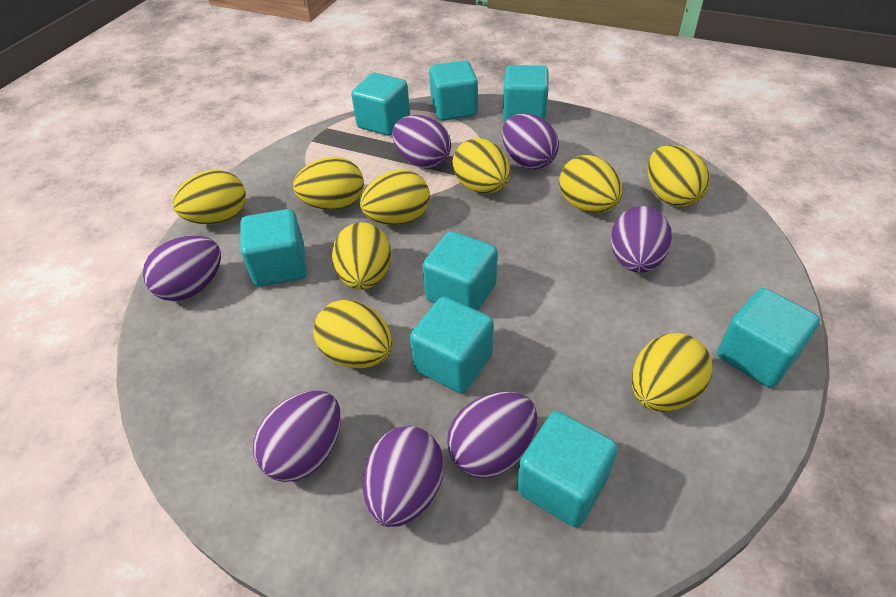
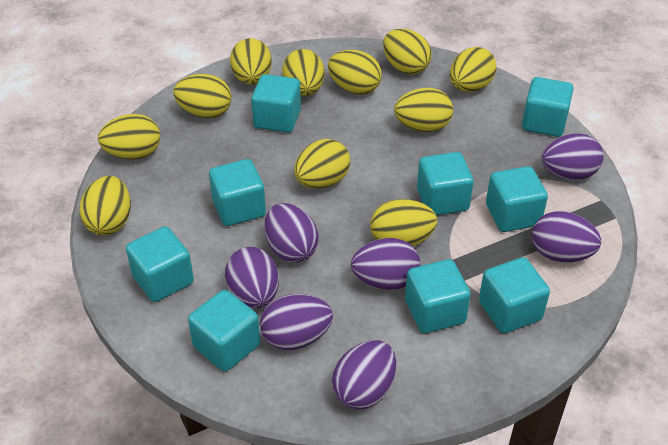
turquoise cube: [240,209,307,287] [351,73,410,136] [410,297,493,393] [422,231,497,311] [429,60,478,121] [503,65,549,122] [517,411,618,527] [717,288,820,388] = 8 -> [126,226,194,302] [188,290,260,372] [209,159,266,226] [251,74,301,133] [405,259,471,333] [417,152,474,215] [479,257,550,333] [486,166,548,232] [522,77,573,137] = 9
yellow egg: [172,169,246,225] [293,157,364,210] [314,300,393,368] [332,222,391,290] [360,170,430,225] [453,138,510,193] [559,155,623,213] [632,333,712,412] [648,145,710,207] = 9 -> [79,176,131,235] [98,114,160,159] [173,74,231,118] [230,38,272,84] [282,49,325,96] [294,139,350,189] [328,50,382,95] [371,199,437,246] [383,29,432,74] [394,88,453,132] [450,47,496,92] = 11

